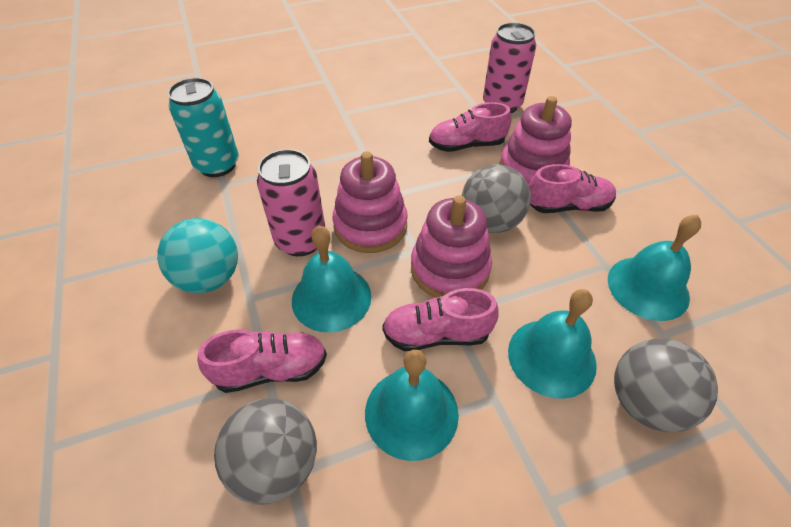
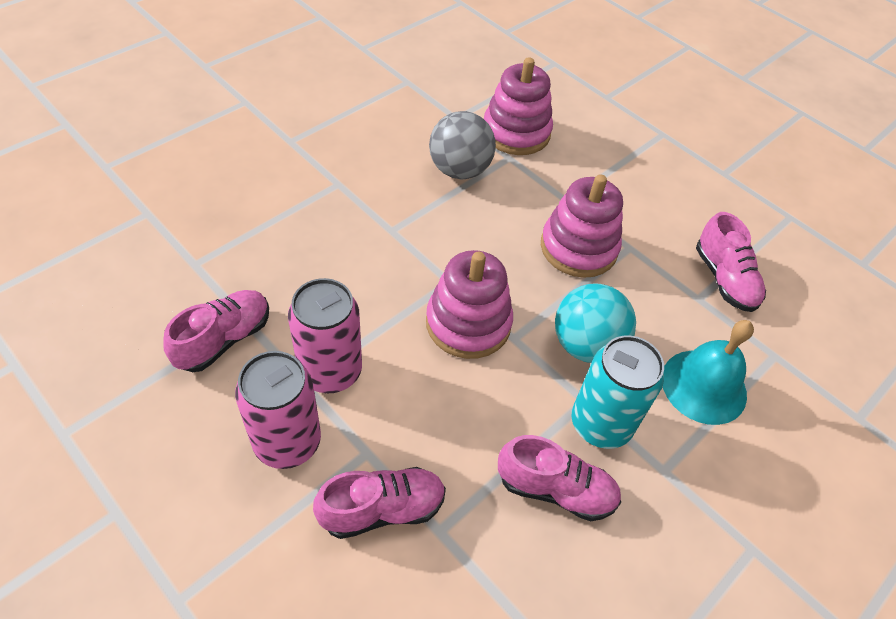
grey ball: [214,398,317,505] [462,164,531,233] [614,338,718,432] = 3 -> [429,111,496,179] = 1
turquoise bell: [292,226,371,332] [365,350,459,461] [508,289,597,399] [608,215,701,321] = 4 -> [663,320,754,425] = 1

